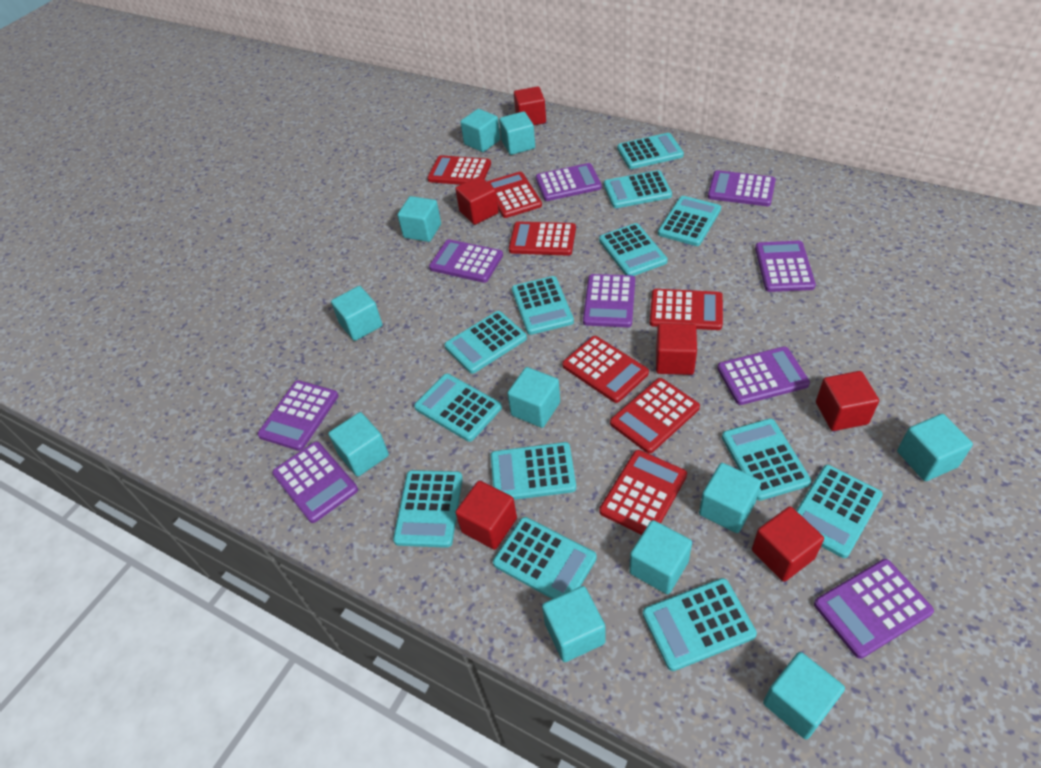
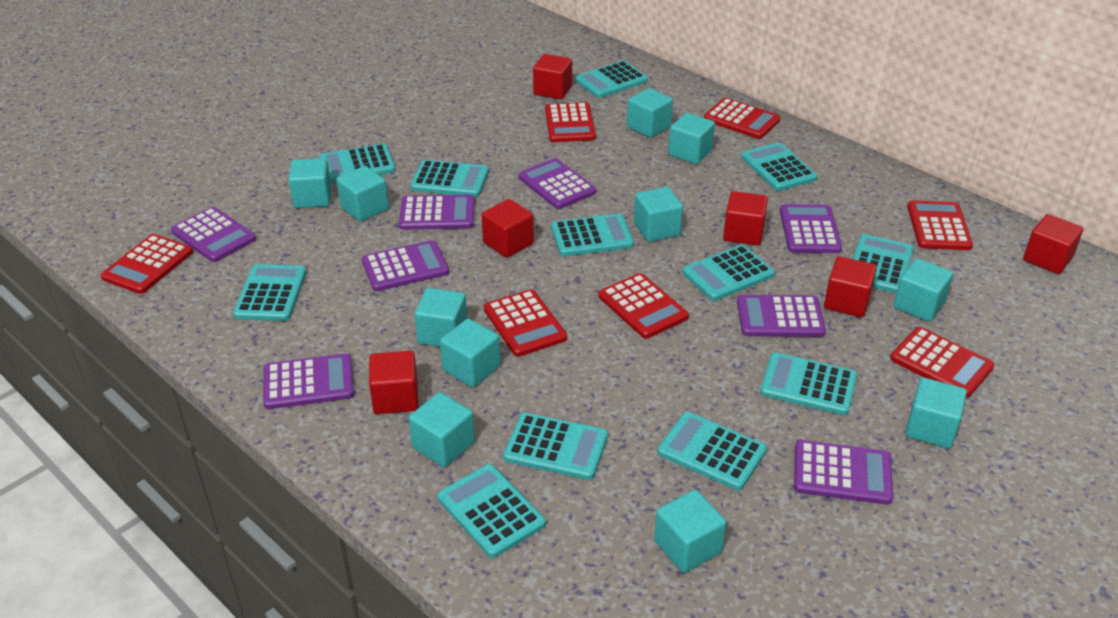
purple calculator: [257,380,338,451] [272,441,358,523] [429,239,503,283] [536,163,602,201] [583,274,635,327] [708,170,776,206] [717,346,810,405] [755,241,816,292] [814,559,934,659] = 9 -> [171,207,256,262] [263,353,354,409] [362,240,449,291] [399,195,474,230] [518,158,596,209] [737,295,826,337] [780,204,842,253] [794,440,893,505] = 8
turquoise calculator: [393,470,463,548] [414,374,502,442] [444,311,527,374] [491,442,576,500] [493,517,597,599] [512,276,574,335] [599,223,668,276] [604,170,672,208] [617,133,684,169] [643,578,757,671] [658,196,721,246] [722,419,811,501] [796,465,883,558] = 13 -> [233,264,306,321] [319,144,395,183] [410,160,489,197] [437,464,546,558] [503,413,608,480] [551,214,634,256] [575,61,648,98] [657,412,767,490] [682,245,775,301] [741,142,817,191] [760,352,857,415] [853,234,914,293] = 12

